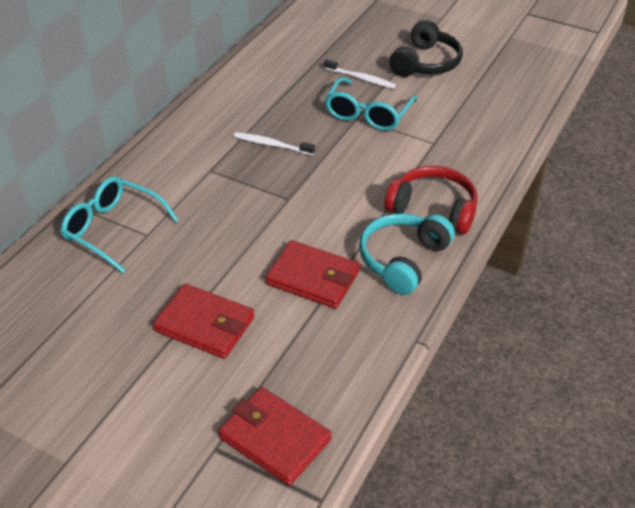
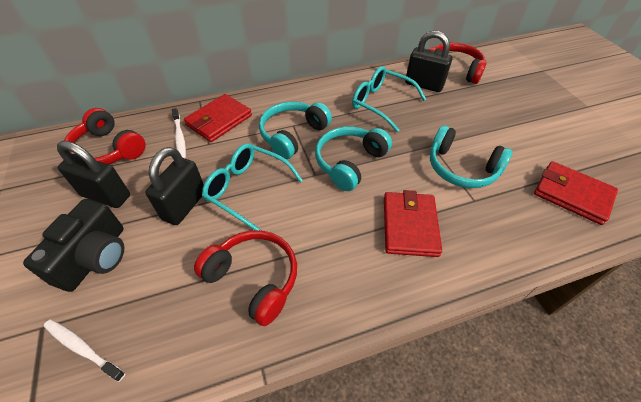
black camera: none = 0 -> [23,199,124,292] = 1
black headphones: [389,20,463,77] = 1 -> none = 0
black padlock: none = 0 -> [57,141,130,208] [145,147,204,225] [405,31,452,92] = 3
red headphones: [384,166,478,234] = 1 -> [64,108,146,164] [194,230,297,326] [429,43,486,84] = 3
turquoise headphones: [359,213,455,295] = 1 -> [259,102,332,159] [315,127,392,191] [430,125,513,188] = 3

